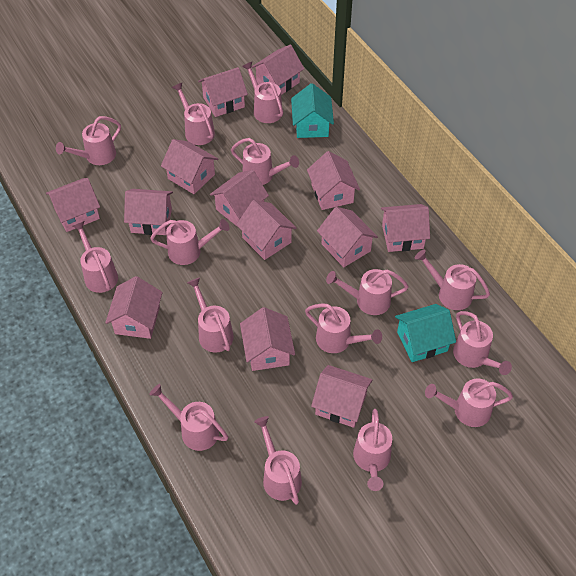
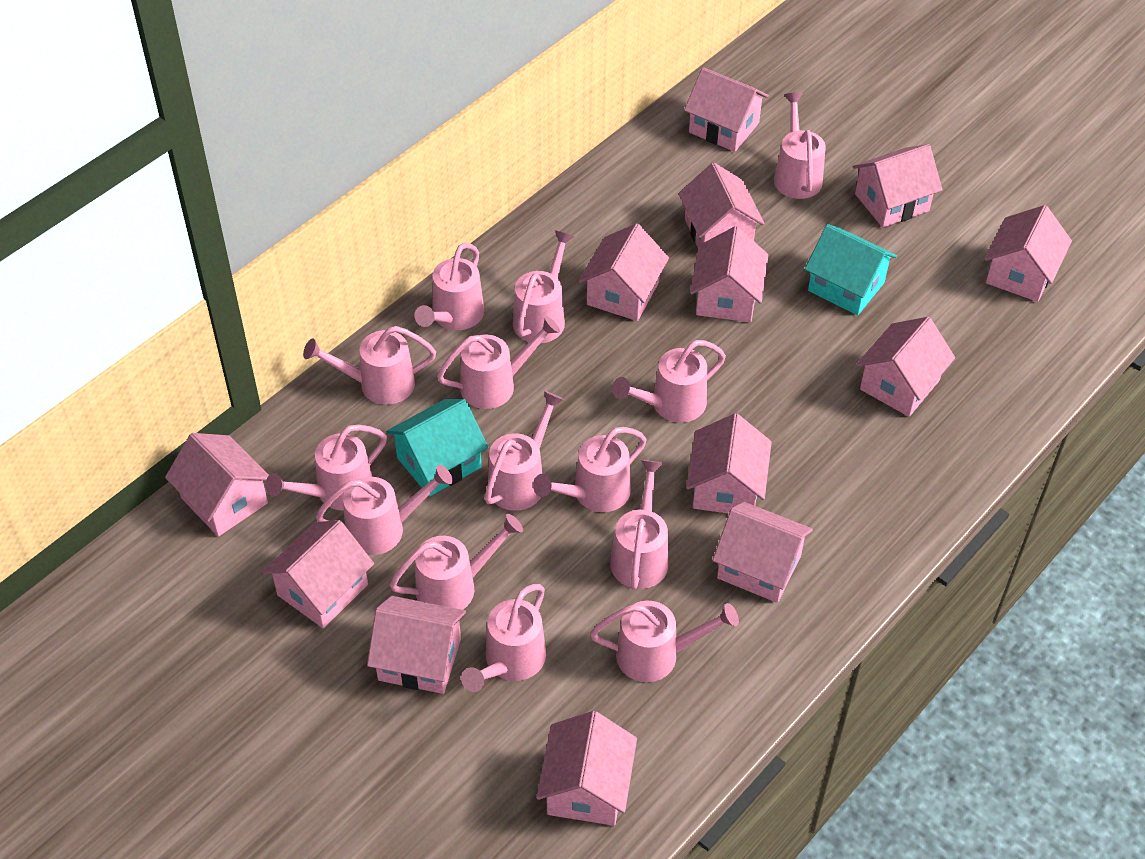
pink watering can: [56,116,121,165] [73,221,118,293] [150,219,229,265] [150,384,228,451] [172,83,215,145] [187,278,234,353] [231,138,299,185] [242,62,283,123] [254,416,302,505] [305,303,382,353] [326,269,409,315] [353,409,392,491] [415,249,490,310] [425,378,513,427] [453,311,512,375] = 15 -> [266,425,387,511] [303,326,436,405] [316,465,453,555] [390,514,523,610] [414,243,484,330] [437,316,560,409] [461,584,546,692] [484,391,564,511] [513,230,575,343] [533,427,646,512] [590,601,739,682] [610,460,668,590] [612,340,726,423] [774,92,826,199] = 14

